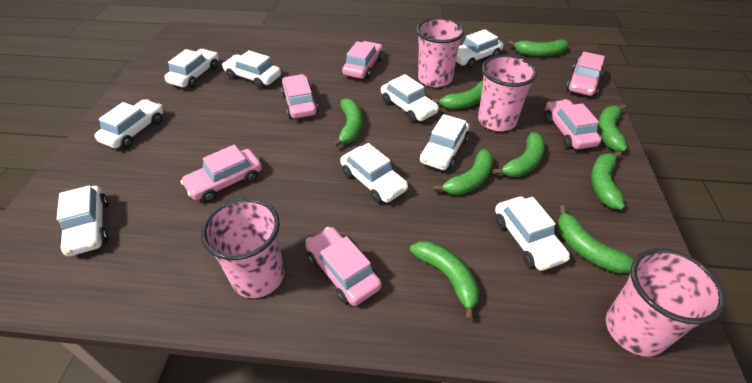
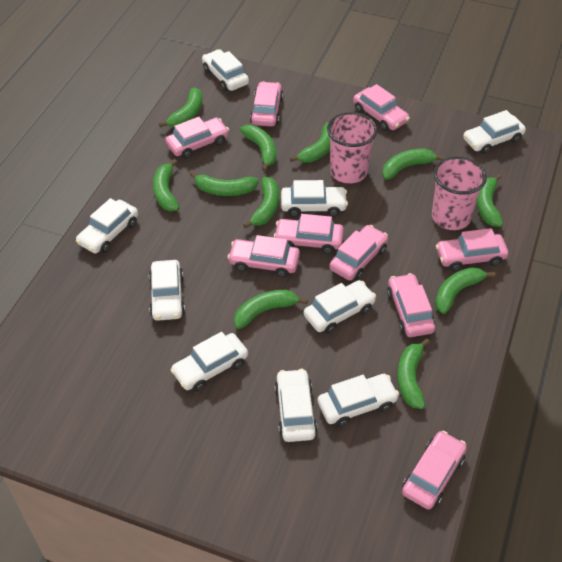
green banana: [332,98,362,147] [410,241,479,321] [432,81,483,109] [433,149,493,195] [493,132,545,177] [508,39,569,56] [557,205,634,274] [591,151,625,210] [598,104,627,151] = 9 -> [153,159,179,211] [159,88,202,127] [189,171,259,196] [234,290,308,329] [240,125,276,172] [243,177,279,229] [289,122,330,163] [382,149,444,180] [397,338,430,409] [435,267,495,314] [476,174,503,227] = 11
pink car: [180,145,262,202] [281,74,318,119] [305,227,382,306] [342,41,383,79] [545,99,602,149] [566,51,605,96] = 6 -> [165,117,229,159] [227,235,300,277] [250,81,283,127] [274,214,344,254] [329,225,388,281] [353,84,410,131] [387,273,435,337] [402,431,467,510] [436,228,509,271] = 9
pink cup: [201,198,284,298] [416,18,465,87] [478,55,537,131] [606,248,726,357] = 4 -> [327,112,377,184] [432,156,487,230] = 2

